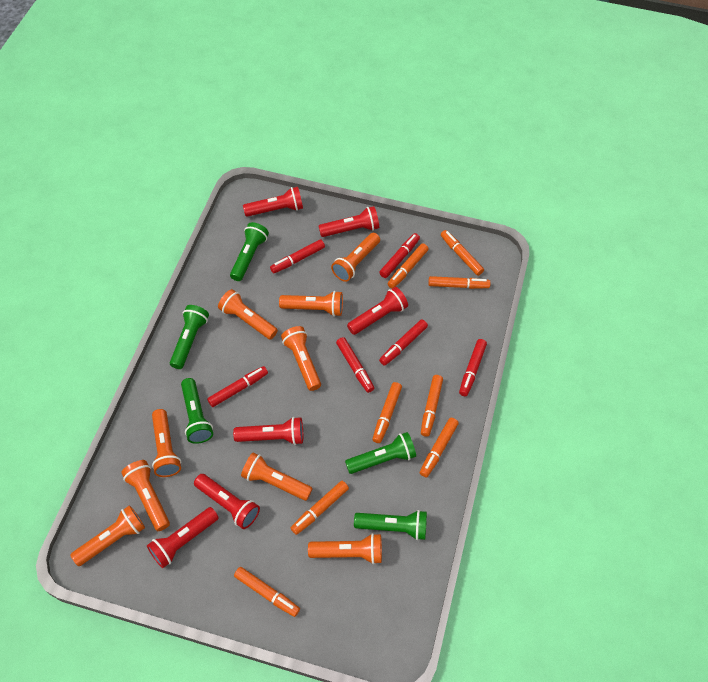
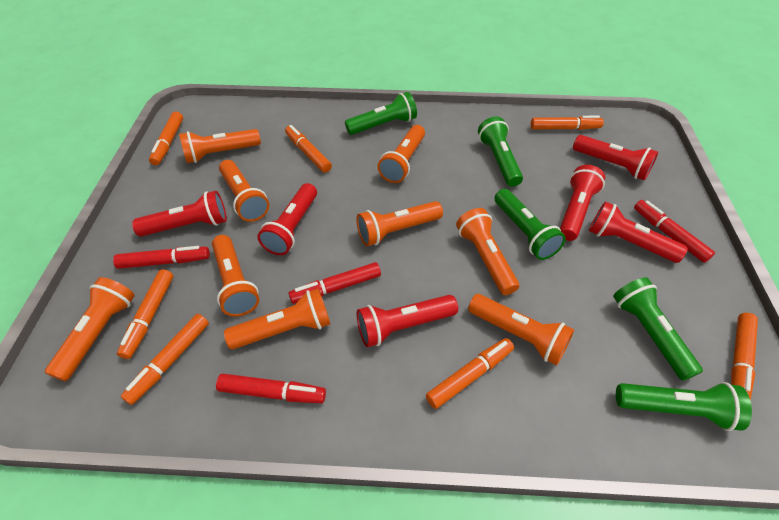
orange marker: [234,567,300,617] [291,481,349,535] [373,382,402,443] [388,243,428,288] [420,418,459,477] [421,375,443,437] [428,276,491,289] [441,230,484,276] = 8 -> [117,269,173,359] [120,314,209,405] [149,111,183,165] [285,125,332,173] [426,338,514,409] [530,116,604,130] [731,313,758,401] = 7
red marker: [207,366,268,407] [270,239,325,273] [336,337,374,393] [379,233,420,278] [379,319,428,366] [459,339,487,396] = 6 -> [113,246,210,269] [216,374,326,403] [289,262,381,304] [634,200,715,263] = 4

